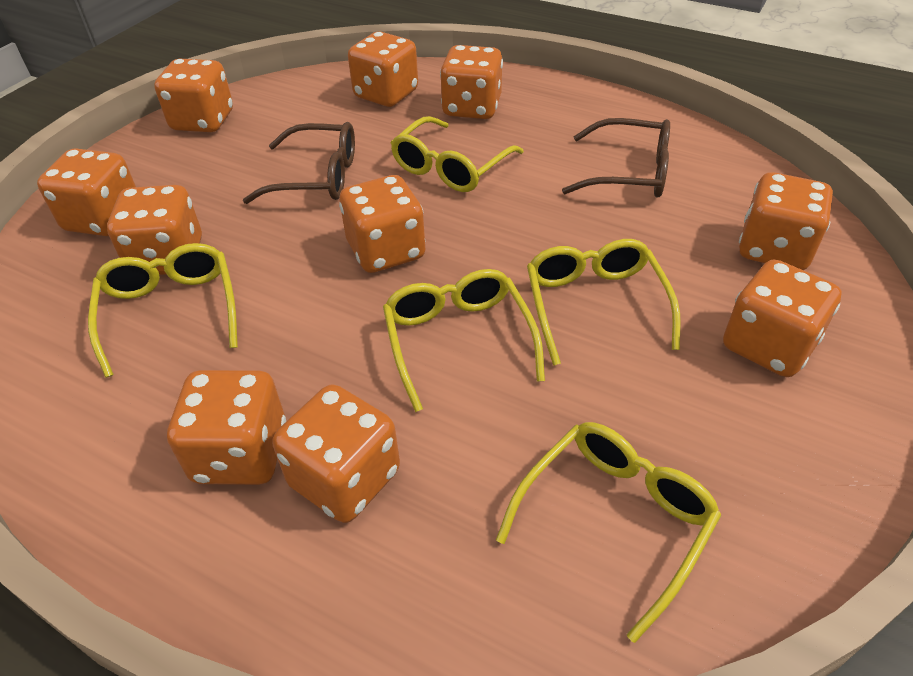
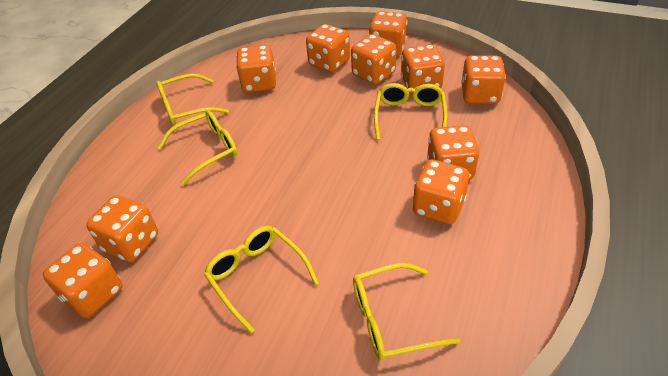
brown glasses: [243,122,355,204] [562,118,670,198] = 2 -> none = 0

